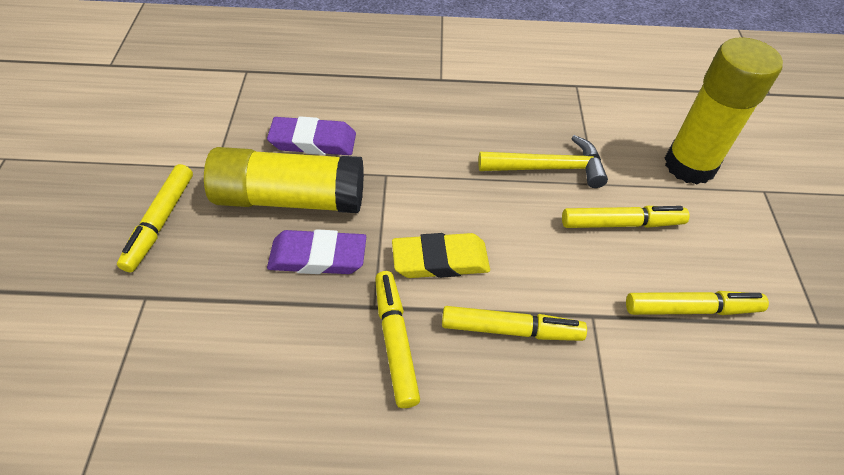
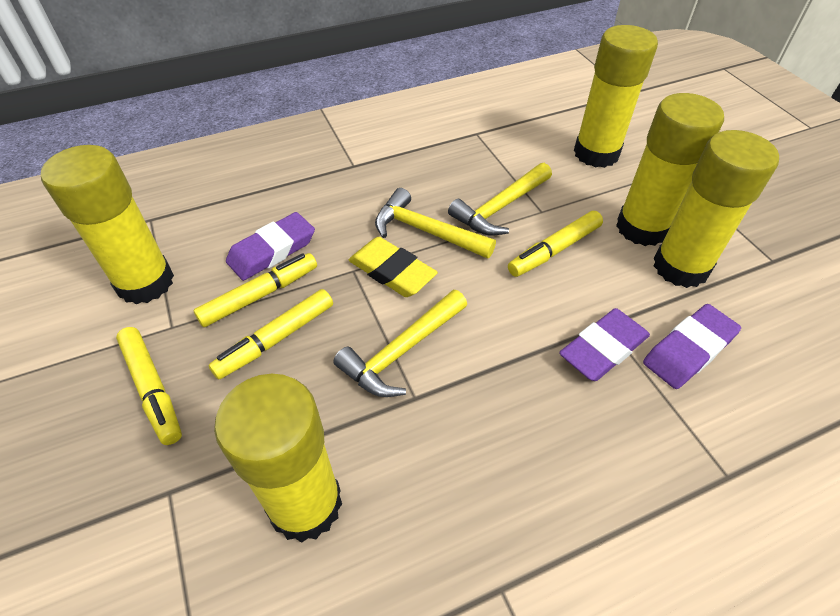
purple eraser: [267,116,356,155] [267,229,366,274] = 2 -> [226,212,315,281] [559,308,650,381] [643,304,741,389] = 3
yellow glue stick: [204,147,364,213] [664,37,783,185] = 2 -> [41,145,174,304] [214,374,342,543] [574,25,658,168] [616,93,724,246] [654,130,779,288] = 5
yellow hammer: [479,135,608,188] = 1 -> [333,290,467,397] [375,188,496,259] [448,163,552,236] = 3
yellow marker: [117,164,193,272] [375,271,420,408] [442,306,587,341] [562,206,690,228] [626,291,769,315] = 5 -> [116,327,182,445] [194,253,317,327] [209,289,333,379] [508,211,603,277] = 4

